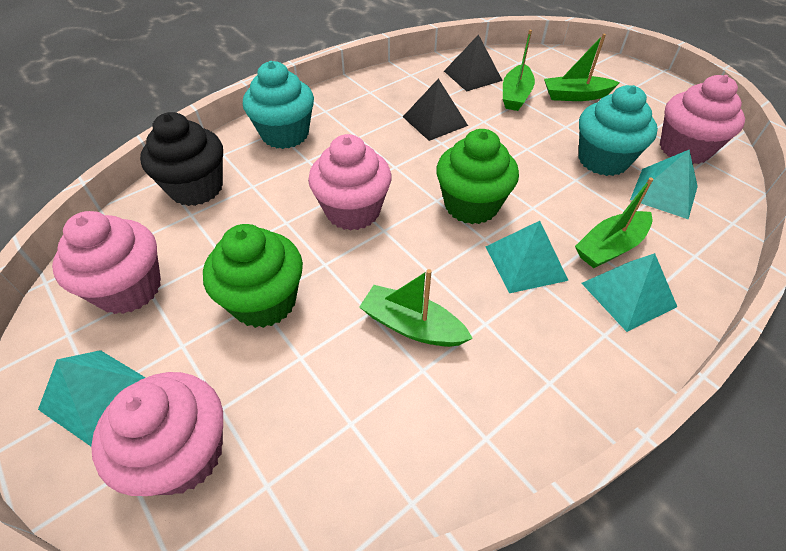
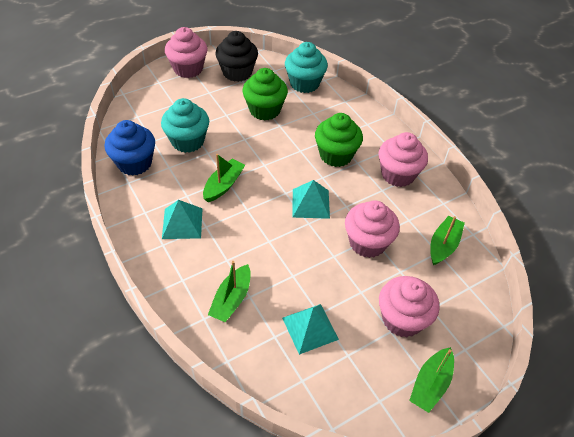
black pyramid: [403,79,468,141] [444,34,503,92] = 2 -> none = 0
blue cupcake: none = 0 -> [104,120,155,176] = 1
turquoise pyramid: [38,350,146,446] [486,221,569,293] [581,253,677,332] [630,150,698,219] = 4 -> [162,200,203,239] [282,304,339,355] [293,180,330,219] = 3

